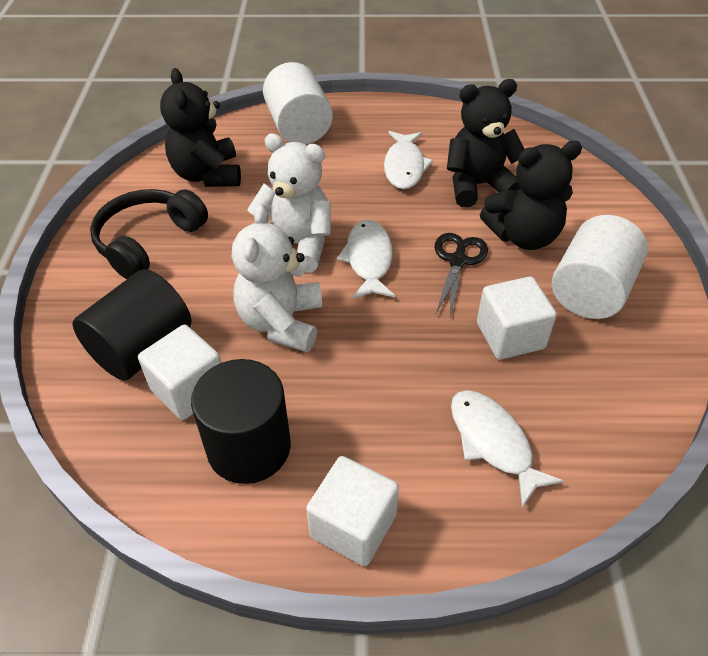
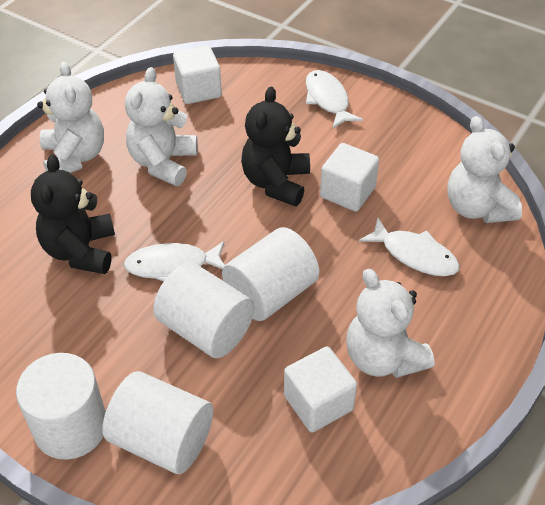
black cylinder: [73,269,192,381] [191,359,291,484] = 2 -> none = 0
black headphones: [90,189,208,279] = 1 -> none = 0
black scissors: [435,233,488,318] = 1 -> none = 0
black teddy bear: [160,68,241,187] [447,79,525,207] [480,141,582,250] = 3 -> [31,154,115,274] [241,87,310,206] = 2
white cylinder: [263,62,333,144] [552,215,648,319] = 2 -> [16,353,106,460] [102,371,213,474] [153,262,254,358] [222,227,319,321] = 4
white teddy bear: [232,204,322,352] [247,133,331,273] = 2 -> [37,61,104,173] [125,67,198,186] [346,269,434,378] [447,116,522,223] = 4

